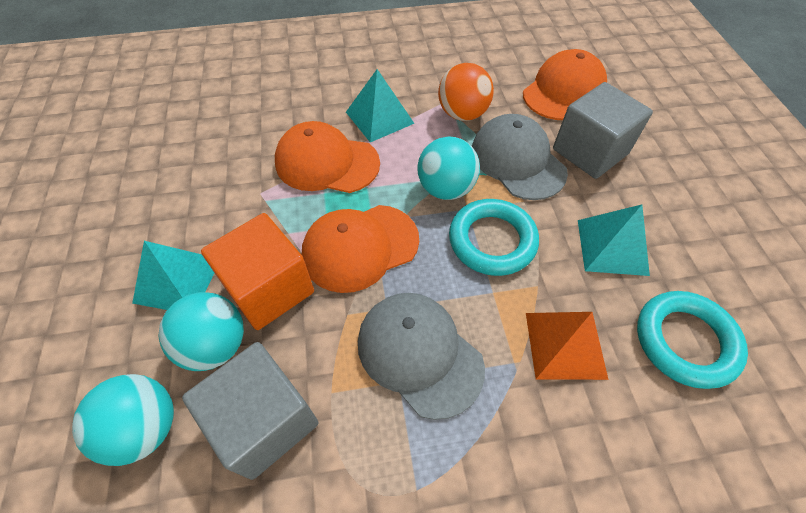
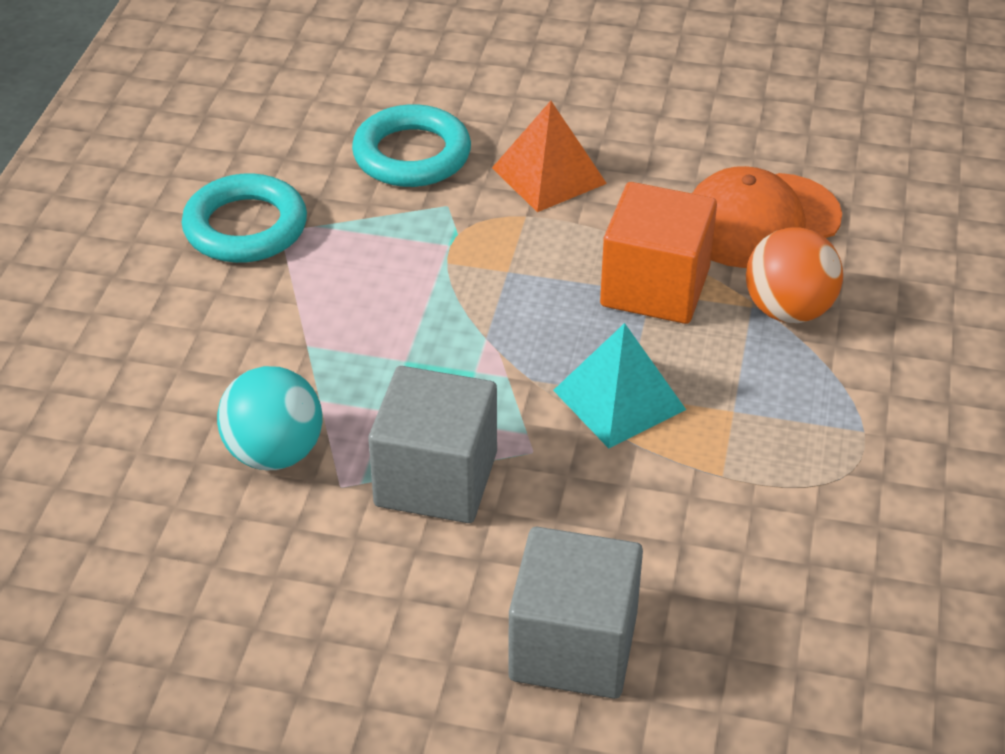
grey cap: [358,293,485,420] [472,114,568,200] = 2 -> none = 0
orange cap: [275,121,380,193] [302,205,419,293] [523,49,607,120] = 3 -> [692,166,842,268] = 1
turquoise ball: [72,374,174,466] [158,292,244,371] [417,137,480,200] = 3 -> [217,366,322,470] = 1
turquoise pyramid: [132,241,214,310] [346,69,415,142] [578,204,650,276] = 3 -> [553,323,686,448] = 1

